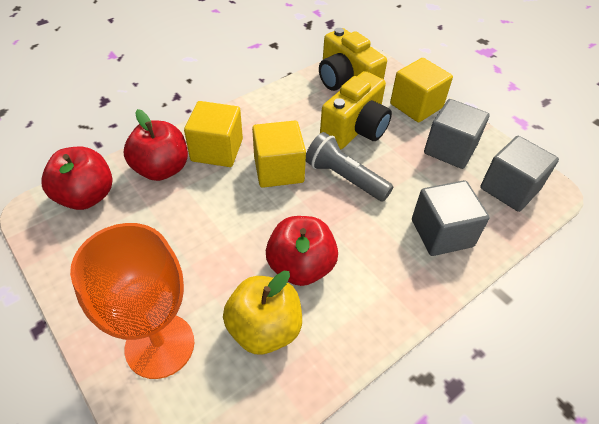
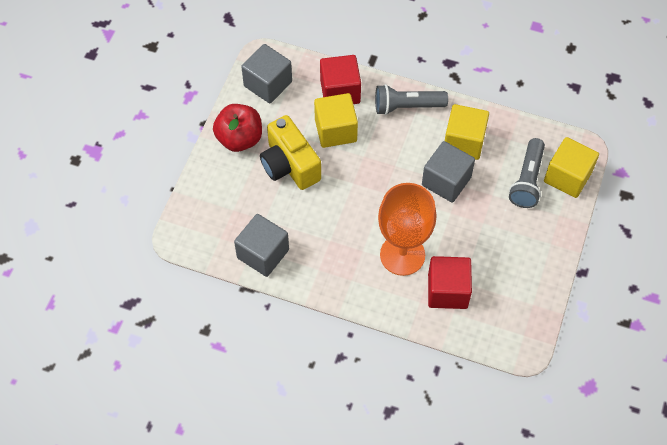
grey flashlight: [306,132,393,202] = 1 -> [375,84,448,115] [509,138,545,208] = 2
red apple: [41,146,112,210] [124,109,188,181] [266,216,338,286] = 3 -> [213,104,262,152] = 1
red cube: none = 0 -> [320,55,361,104] [428,256,472,309] = 2
yellow apple: [223,271,302,354] = 1 -> none = 0
yellow camera: [319,28,387,91] [320,71,392,149] = 2 -> [260,115,321,190] = 1

